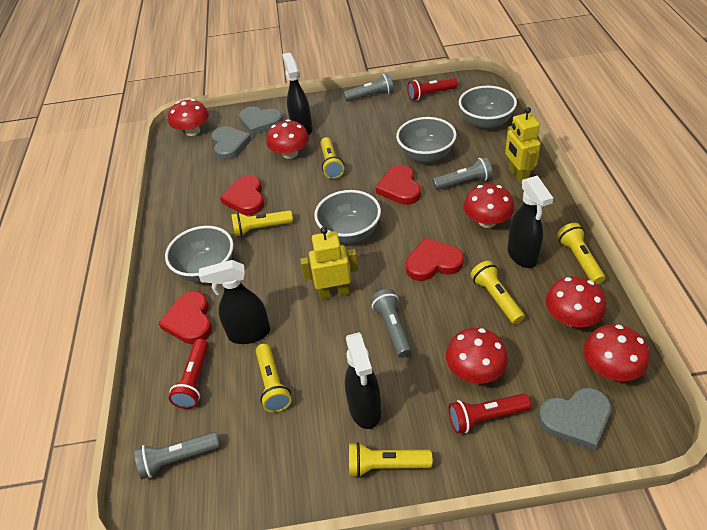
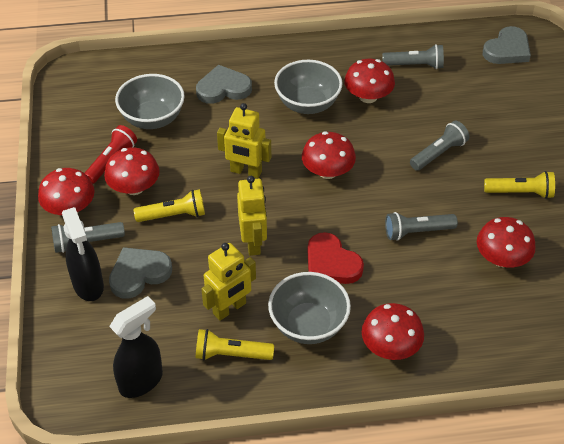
black spray bottle: [199,260,270,344] [282,53,313,135] [345,332,381,429] [508,175,553,268] = 4 -> [62,207,104,301] [109,296,163,398] = 2
grey bowl: [165,226,234,282] [314,190,381,243] [396,117,456,163] [459,86,517,130] = 4 -> [115,74,185,129] [268,272,351,344] [274,60,343,114] = 3
red flashlight: [169,339,209,409] [407,78,458,100] [448,394,531,434] = 3 -> [85,125,137,184] = 1
red heart: [158,291,212,344] [220,175,264,215] [375,165,421,205] [406,238,464,281] = 4 -> [308,232,364,284] = 1
yellow flashlight: [231,210,293,237] [256,344,292,413] [320,137,344,179] [349,442,432,478] [470,261,525,324] [557,223,605,284] = 6 -> [134,189,205,222] [196,329,274,360] [484,171,555,199] = 3
yellow robot: [300,227,358,300] [505,107,541,184] = 2 -> [201,243,256,321] [217,103,271,178] [237,176,267,256] = 3

